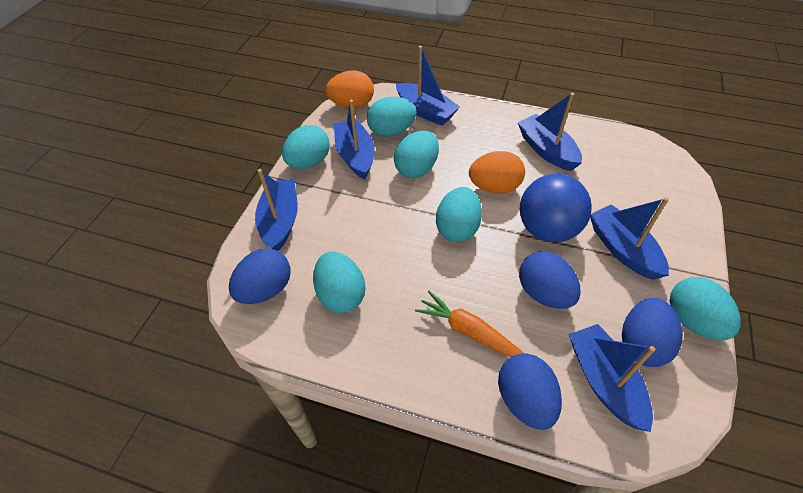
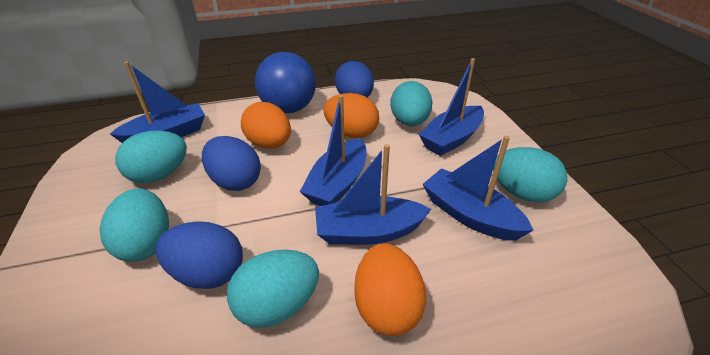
blue boat: [255,169,298,251] [334,100,375,180] [396,46,460,126] [518,93,582,171] [569,324,655,432] [590,197,669,280] = 6 -> [110,61,205,143] [300,95,366,206] [315,144,431,245] [419,58,484,156] [422,136,533,241] = 5
blue egg: [229,248,291,304] [498,353,562,430] [519,251,581,309] [622,298,683,367] = 4 -> [155,221,243,289] [202,136,261,191] [335,61,374,98] = 3
orange carrot: [415,291,524,357] = 1 -> none = 0
orange egg: [326,71,374,108] [469,151,525,194] = 2 -> [241,102,291,148] [323,93,379,138] [354,243,426,336] = 3
turquoise egg: [282,125,330,169] [313,251,365,313] [367,96,417,137] [394,131,439,178] [436,187,482,242] [670,277,741,340] = 6 -> [99,188,169,262] [115,130,187,183] [227,250,319,328] [390,81,433,126] [493,147,567,203] = 5

